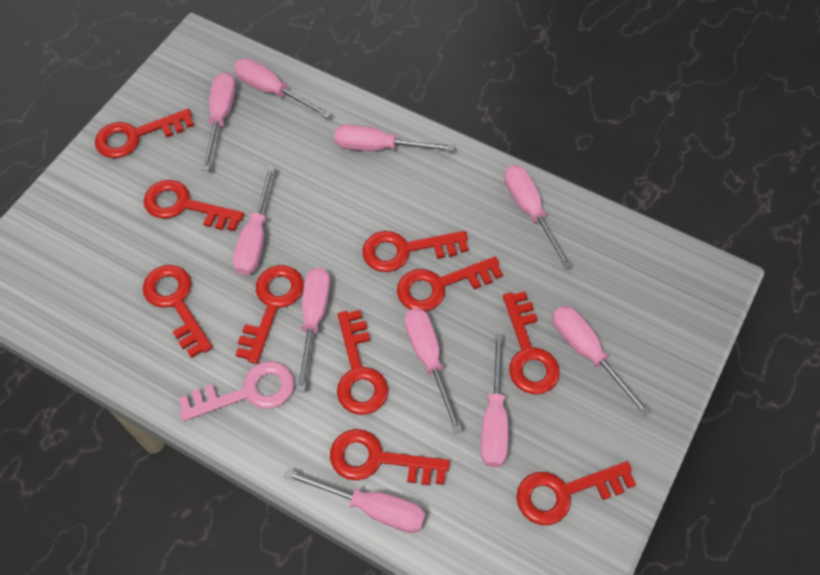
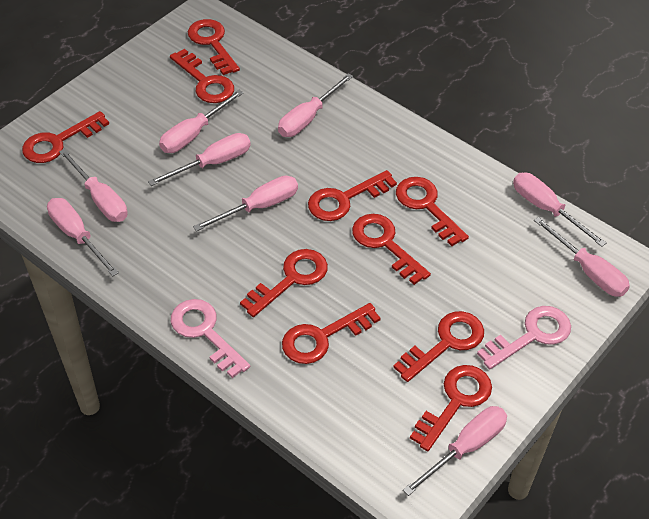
pink key: [179,361,294,421] = 1 -> [171,299,250,378] [477,306,571,369] = 2
pink screwdriver: [202,72,236,171] [233,166,276,275] [234,58,331,119] [284,469,425,533] [296,267,330,392] [334,124,454,151] [404,308,463,434] [481,334,508,467] [505,165,572,269] [553,306,651,416] = 10 -> [47,198,119,276] [59,149,128,222] [148,133,251,186] [159,90,243,153] [193,176,298,231] [278,73,353,137] [403,406,507,496] [513,173,606,247] [534,217,630,297] = 9

